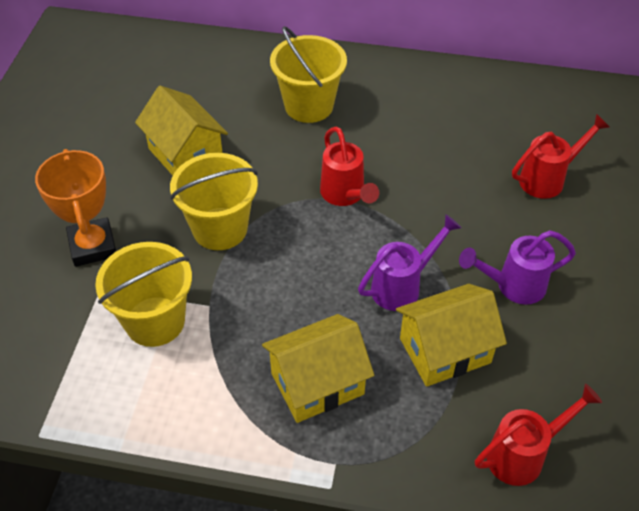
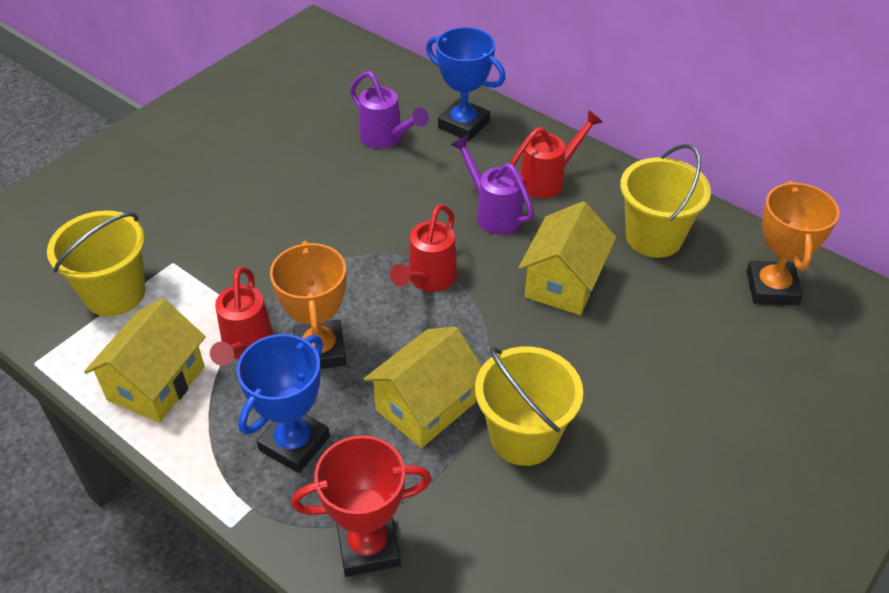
blue trophy: none = 0 -> [237,334,330,473] [426,27,506,141] = 2
orange trophy: [35,149,116,267] = 1 -> [270,241,346,369] [746,181,840,305] = 2
red trophy: none = 0 -> [291,435,432,577] = 1

